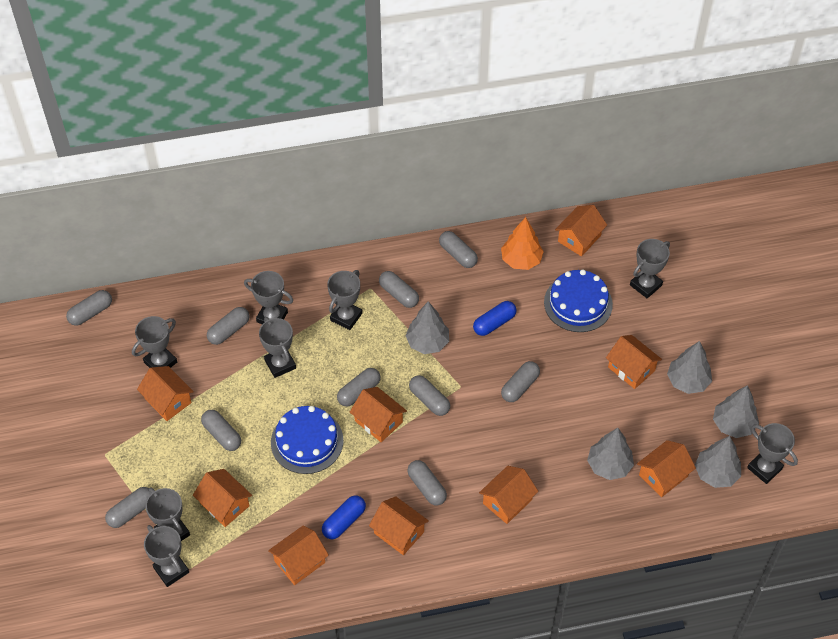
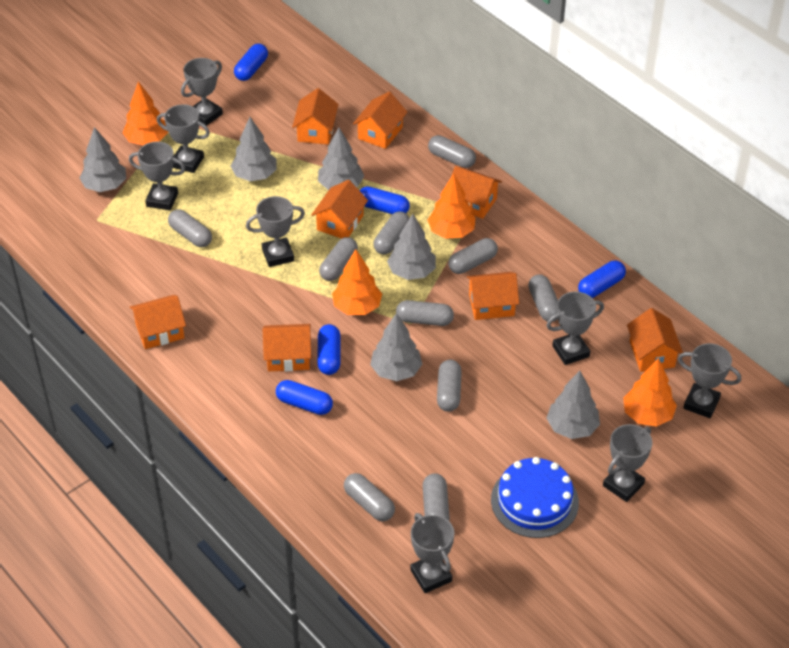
blue cake: [271,406,344,474] [544,269,613,332] = 2 -> [491,457,579,538] = 1
blue capsule: [322,495,366,539] [473,301,516,336] = 2 -> [234,43,268,81] [276,380,333,415] [317,324,341,375] [360,186,410,214] [578,261,626,298] = 5
grey tree: [406,301,449,354] [587,428,634,480] [667,341,712,394] [695,436,741,488] [713,385,759,438] = 5 -> [79,127,126,192] [231,117,277,181] [318,128,364,190] [370,313,422,381] [387,214,436,280] [546,371,600,439] = 6
orange house: [137,366,194,421] [193,469,252,527] [268,525,329,585] [350,387,407,442] [369,496,429,555] [479,466,538,524] [555,205,607,256] [606,335,662,389] [637,440,696,497] = 9 -> [130,295,186,349] [263,324,311,371] [292,88,339,145] [311,180,368,239] [353,92,407,149] [451,166,502,219] [467,272,519,320] [627,308,683,372] = 8
orange tree: [501,217,544,270] = 1 -> [123,82,168,146] [332,249,382,315] [428,173,476,238] [623,358,677,426] = 4

